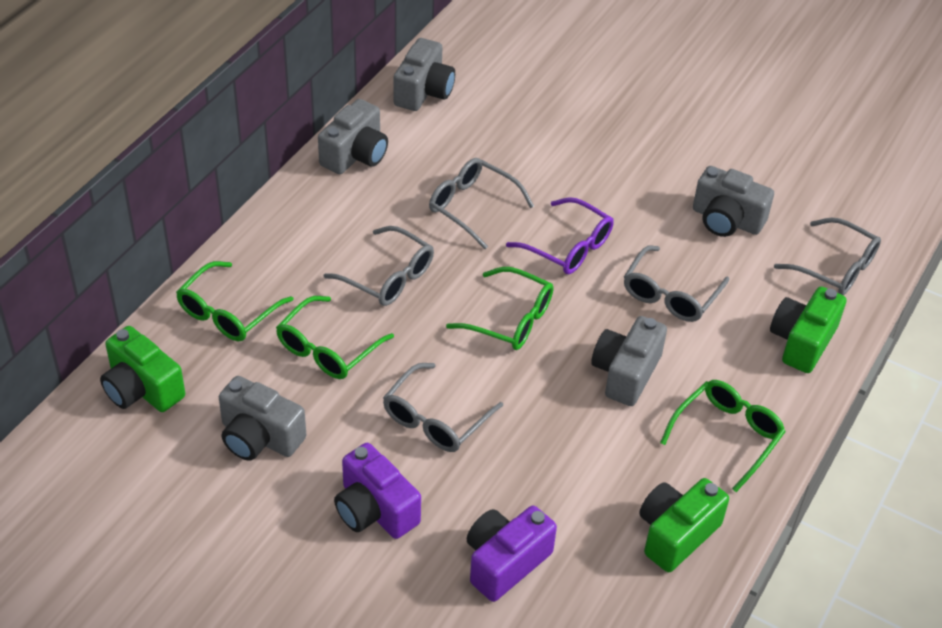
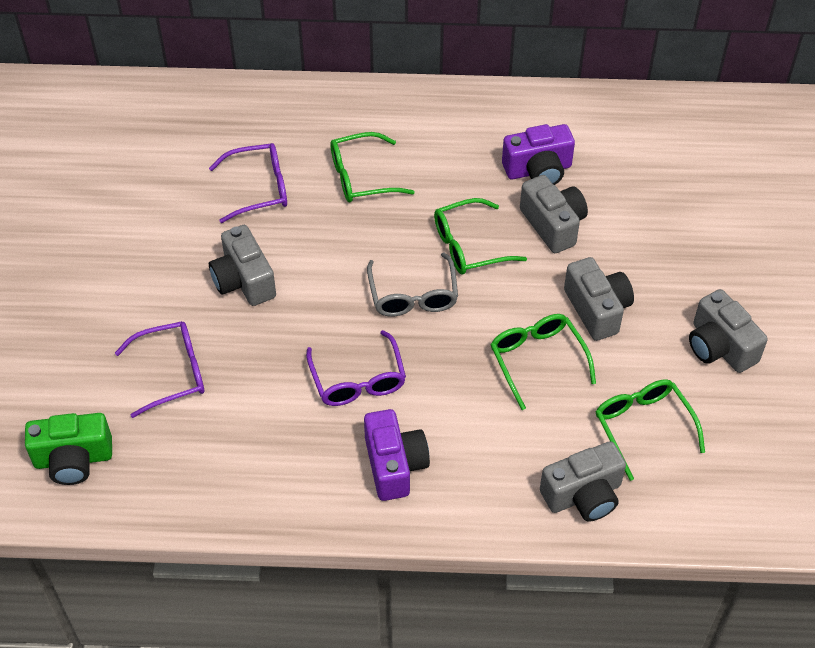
green camera: [100,326,185,412] [639,478,729,572] [770,286,846,373] = 3 -> [25,413,112,485] = 1
grey glasses: [324,226,434,306] [383,363,503,452] [429,158,534,249] [624,245,729,322] [774,218,881,295] = 5 -> [367,253,458,317] = 1
purple glasses: [506,197,614,274] = 1 -> [115,321,204,418] [209,143,287,223] [306,330,406,406] = 3

